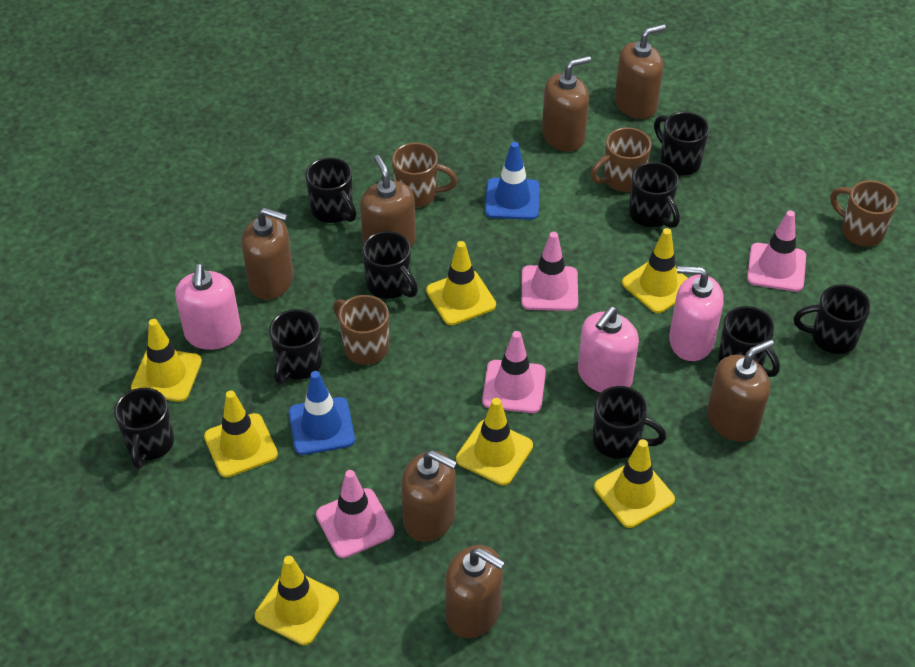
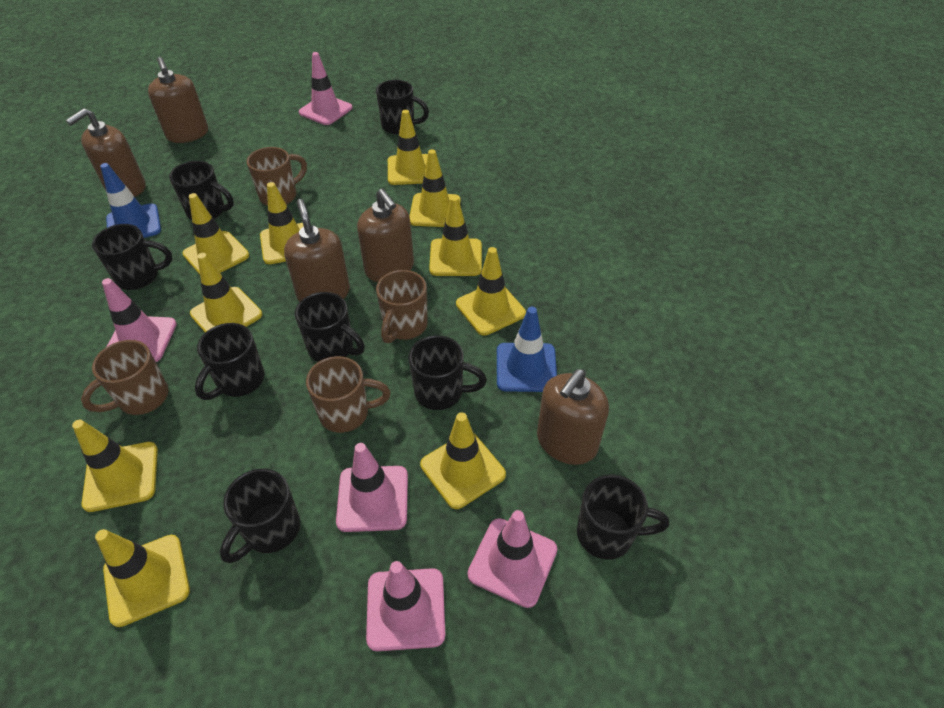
black mug: [114,388,174,469] [269,309,322,384] [305,157,356,223] [362,231,418,299] [593,386,666,459] [629,162,680,228] [654,112,709,176] [718,306,780,377] [794,284,871,354] = 9 -> [92,224,172,290] [169,161,234,220] [195,323,265,400] [220,469,300,563] [295,292,365,362] [376,80,429,134] [408,335,487,410] [577,475,669,560] = 8
brown soap dispenser: [241,207,294,300] [360,155,416,247] [401,450,457,542] [445,545,505,638] [542,56,591,152] [615,24,666,119] [707,339,774,442] = 7 -> [66,108,146,197] [148,57,208,143] [284,199,350,301] [357,189,414,282] [537,369,609,465] = 5
pink soap dispenser: [175,264,241,350] [578,306,639,392] [669,266,724,361] = 3 -> none = 0
pink traffic cone: [316,470,395,558] [482,331,546,413] [522,232,578,311] [747,210,806,292] = 4 -> [102,278,177,362] [299,52,352,125] [336,443,408,532] [366,561,445,651] [468,510,557,608] = 5
yellow traffic cone: [131,319,202,402] [204,391,278,477] [255,556,339,645] [426,241,496,325] [456,398,533,485] [594,439,675,528] [622,228,688,313] = 7 -> [72,420,158,512] [95,529,190,627] [182,193,249,274] [190,253,262,332] [260,182,304,264] [388,110,428,185] [410,149,461,227] [420,412,506,509] [429,196,482,276] [456,247,526,336] = 10

